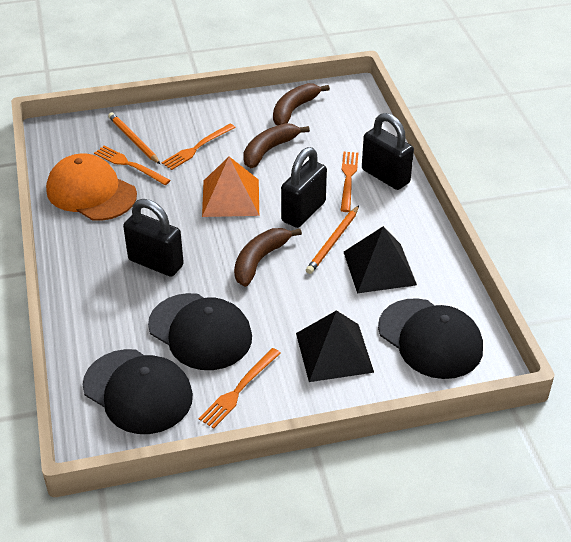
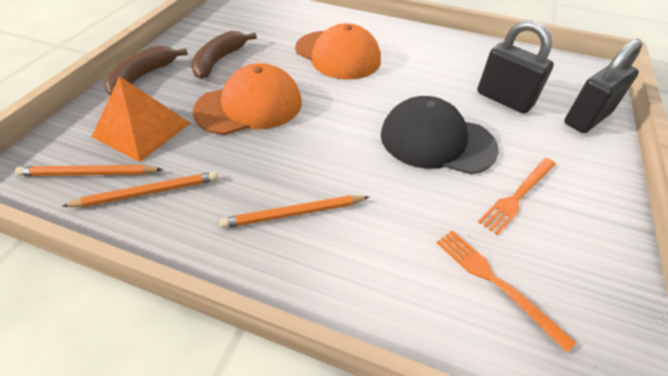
black cap: [83,349,193,434] [148,293,252,370] [378,298,483,379] = 3 -> [381,96,499,174] = 1
black padlock: [123,199,184,277] [281,147,327,228] [362,113,414,190] = 3 -> [477,20,554,114] [564,39,642,133] = 2
black pyramid: [296,310,374,382] [344,226,417,293] = 2 -> none = 0
brown banana: [234,228,302,287] [243,123,310,168] [273,83,330,126] = 3 -> [104,46,188,95] [191,31,257,79] = 2
orange cap: [46,154,137,221] = 1 -> [193,63,302,135] [295,23,381,80] = 2
orange fork: [94,145,171,185] [162,124,236,170] [199,348,281,429] [340,152,358,212] = 4 -> [436,230,576,353] [478,158,556,235] = 2
orange pencil: [108,112,160,164] [306,206,359,274] = 2 -> [15,165,163,176] [62,172,218,207] [220,195,369,228] = 3

